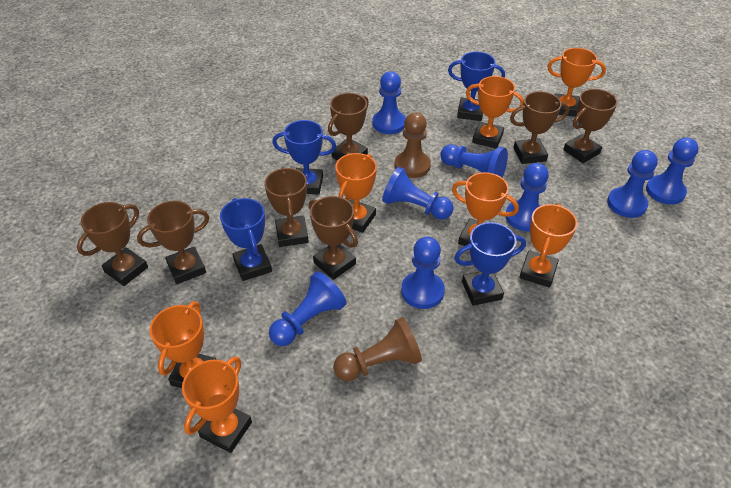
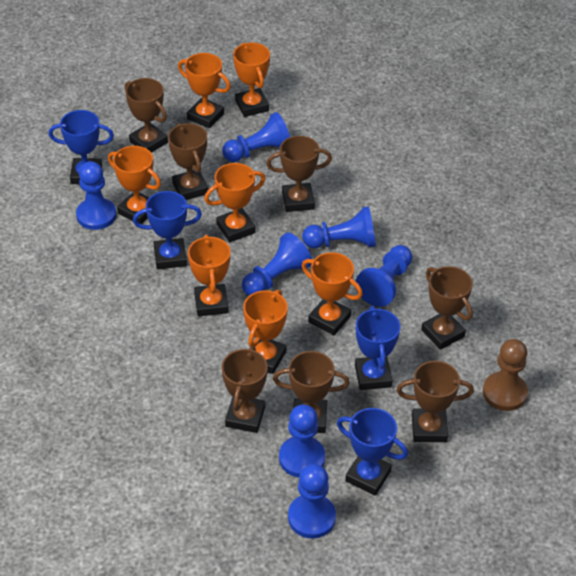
blue pawn: [269,271,347,346] [373,71,406,134] [382,167,453,220] [401,237,445,309] [440,144,508,177] [505,163,549,232] [607,150,658,218] [646,137,699,205] = 8 -> [76,161,116,230] [222,112,290,162] [242,232,312,296] [279,404,325,477] [288,464,336,539] [302,206,376,248] [356,245,412,307] = 7
brown pawn: [333,317,422,381] [395,112,431,178] = 2 -> [483,339,528,411] = 1

